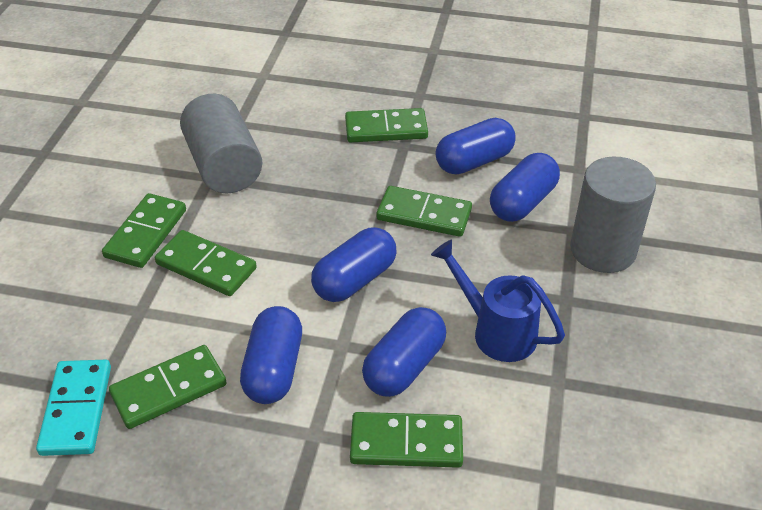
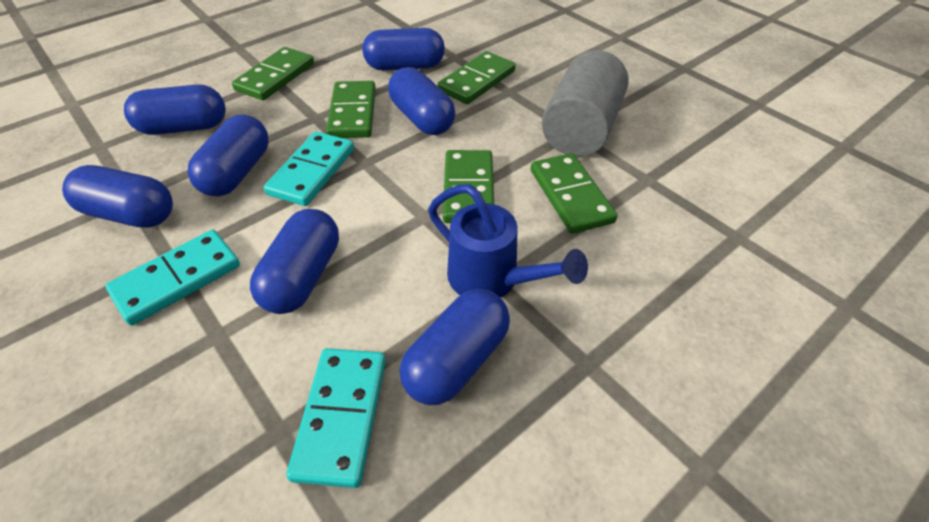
blue capsule: [240,306,302,404] [311,227,396,302] [362,307,446,397] [435,118,516,175] [490,153,560,222] = 5 -> [62,165,173,228] [124,84,226,135] [187,114,269,196] [250,209,339,314] [362,28,445,71] [388,67,456,135] [400,289,510,405] = 7
green domino: [102,193,186,268] [109,345,227,429] [155,230,257,296] [345,108,428,142] [350,412,463,468] [376,186,472,237] = 6 -> [232,47,314,100] [326,81,376,138] [437,51,516,104] [443,150,494,223] [531,153,618,234] = 5
grey cylinder: [180,94,262,193] [570,157,656,273] = 2 -> [542,50,628,157] = 1
turquoise domino: [36,360,111,456] = 1 -> [105,230,240,326] [264,131,354,206] [286,348,386,488] = 3

